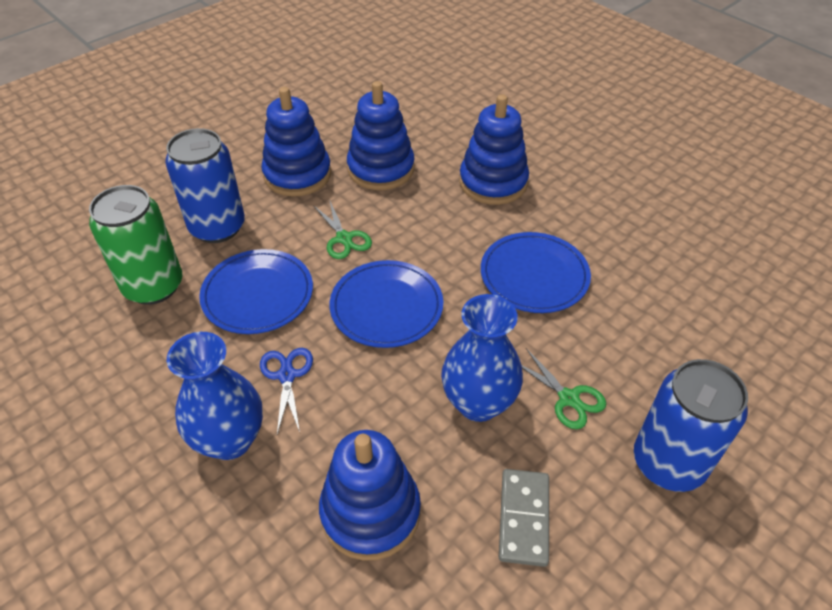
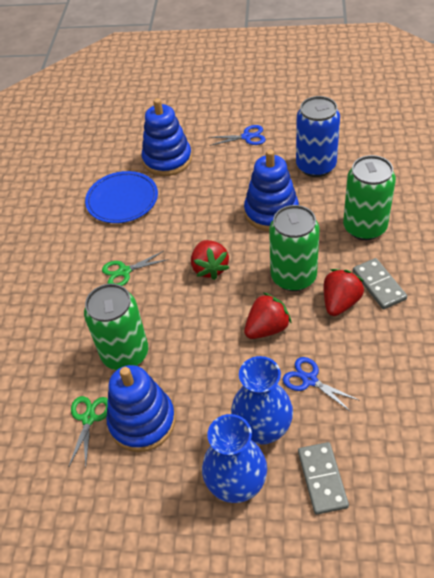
blue can: [165,128,245,243] [634,359,748,492] = 2 -> [296,96,340,177] = 1
blue plate: [199,249,313,334] [330,260,443,348] [481,232,591,313] = 3 -> [85,171,158,223] = 1
blue scissors: [260,348,313,434] = 1 -> [208,125,266,146] [283,357,360,412] = 2
blue stacking toy: [261,87,331,197] [319,430,421,561] [347,81,414,190] [460,94,529,205] = 4 -> [106,365,175,452] [141,98,192,176] [244,149,299,231] = 3
green can: [89,185,182,305] = 1 -> [84,284,148,370] [269,205,320,291] [343,155,396,240] = 3
grey domino: [499,469,549,567] = 1 -> [298,442,349,515] [353,258,407,309] = 2
red strawberry: none = 0 -> [191,240,229,280] [244,293,292,339] [324,269,364,316] = 3

